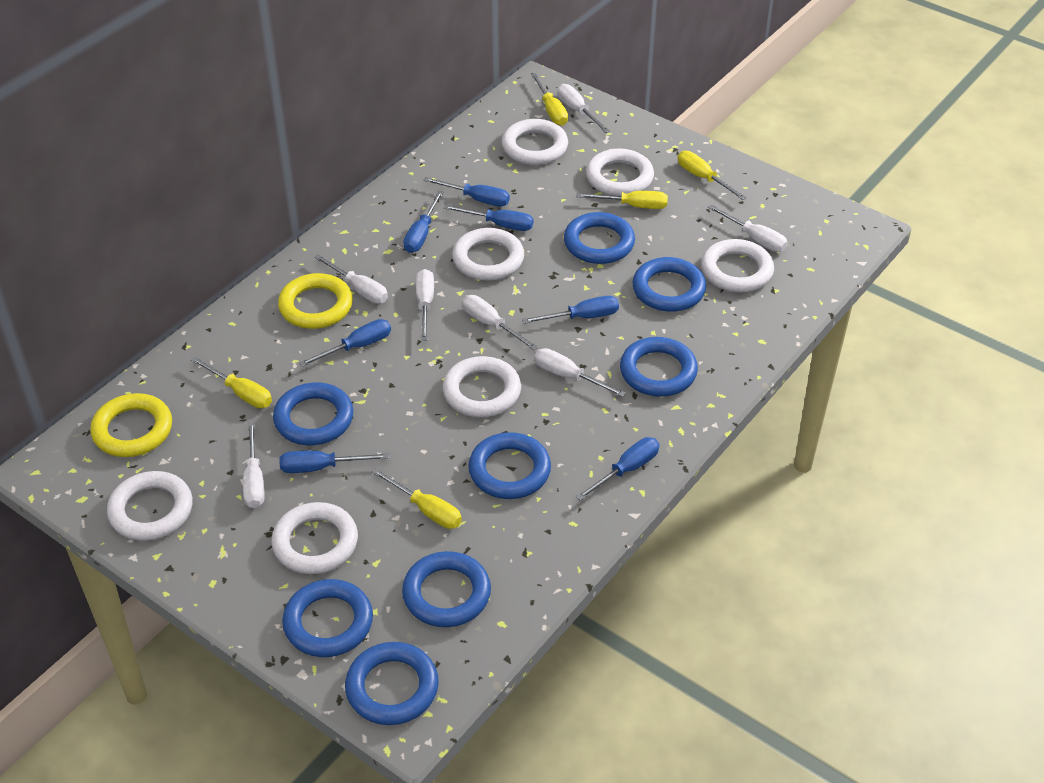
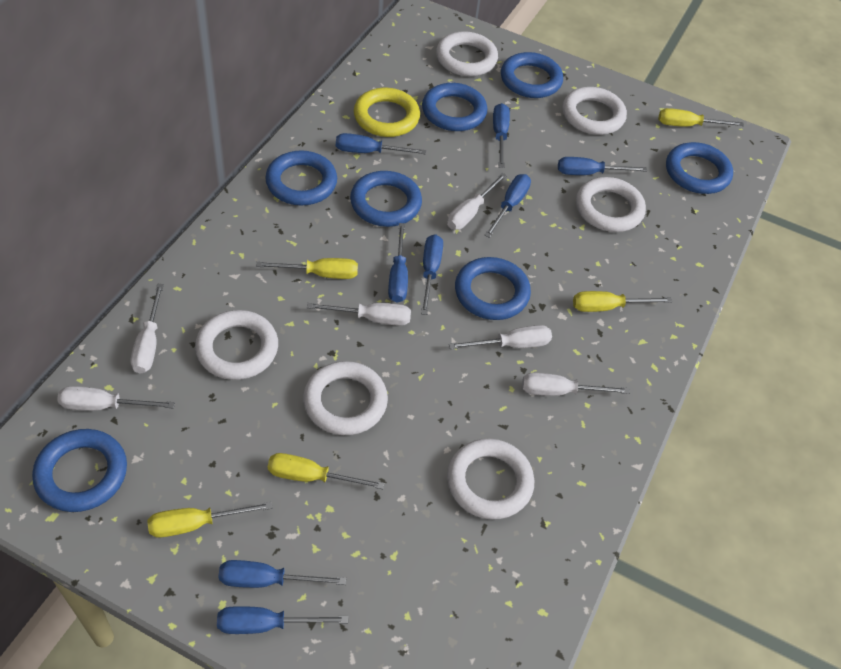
blue ring: [273,382,353,445] [282,579,373,657] [345,642,439,725] [402,551,491,627] [468,432,551,499] [564,212,635,264] [620,337,698,397] [633,257,706,312] = 8 -> [32,429,127,512] [265,150,337,206] [350,171,422,227] [422,83,487,131] [455,257,531,320] [501,52,563,98] [666,142,733,194] = 7
blue screwdriver: [279,450,389,473] [299,319,391,367] [403,191,443,253] [423,177,510,207] [443,205,533,231] [522,296,619,324] [576,437,660,501] = 7 -> [217,606,348,634] [218,560,346,588] [336,133,426,154] [388,223,408,303] [421,234,443,315] [484,174,531,238] [493,103,510,168] [558,157,647,175] = 8
white ring: [107,471,192,541] [271,502,358,574] [443,356,521,417] [452,228,524,281] [502,119,568,165] [586,149,654,196] [701,239,774,292] = 7 -> [195,310,278,380] [303,361,388,435] [436,31,498,76] [447,439,534,520] [562,87,627,135] [576,177,646,232] = 6
white screwdriver: [243,422,265,508] [314,254,388,304] [416,269,434,341] [462,295,538,350] [534,348,626,397] [557,84,610,133] [708,205,788,252] = 7 -> [57,386,175,411] [131,284,164,374] [307,303,411,326] [447,173,507,230] [449,325,552,349] [522,373,630,396] = 6
yellow ring: [90,393,172,457] [278,273,353,329] = 2 -> [354,88,420,137] = 1

